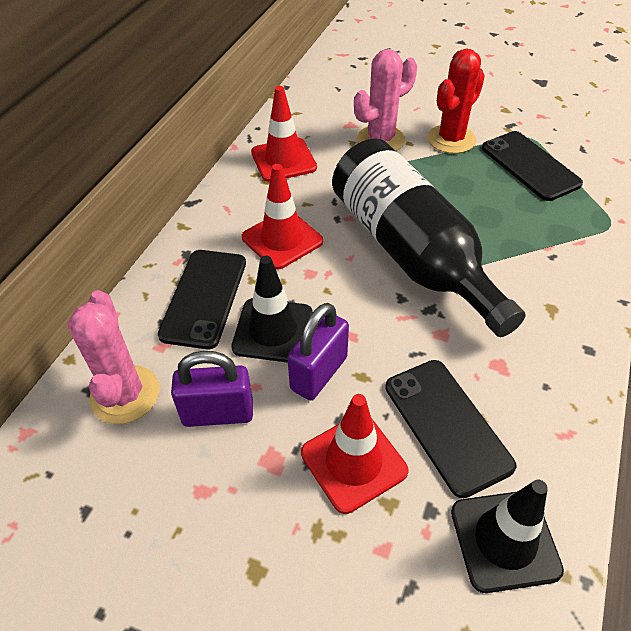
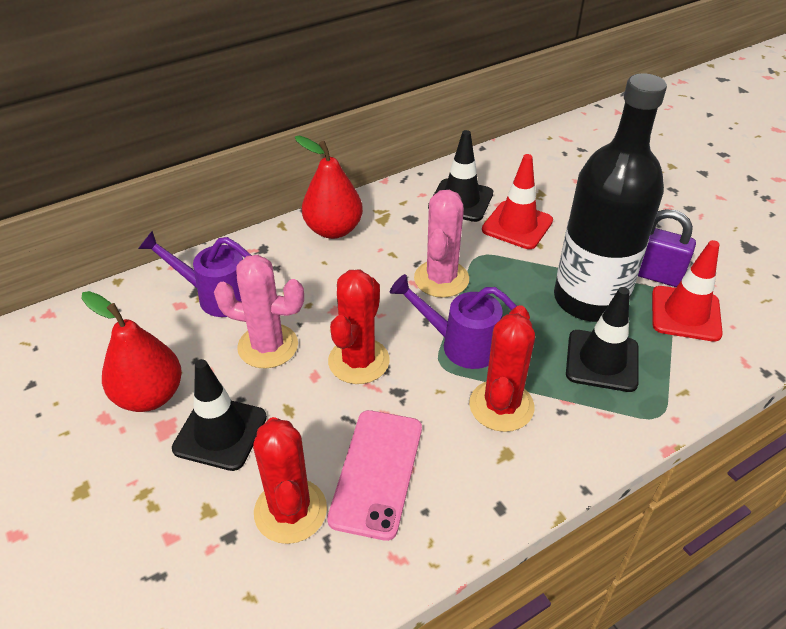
black phone: [158,250,246,349] [385,360,516,498] [482,131,583,201] = 3 -> none = 0
black traffic cone: [231,256,313,363] [451,480,564,593] = 2 -> [172,359,267,471] [428,130,493,222] [566,287,639,392] = 3
pink phone: none = 0 -> [327,410,422,541] = 1
purple padlock: [171,351,253,427] [287,303,349,400] = 2 -> [638,209,696,287] = 1
purple watering can: none = 0 -> [138,231,252,317] [390,274,516,369] = 2
red cactus: [427,49,485,154] = 1 -> [253,417,327,544] [328,270,390,384] [469,305,535,432] = 3
red pear: none = 0 -> [82,291,182,412] [295,135,363,239] = 2
red traffic cone: [242,164,323,270] [251,86,317,182] [301,394,409,514] = 3 -> [482,154,553,249] [652,240,723,342] = 2

